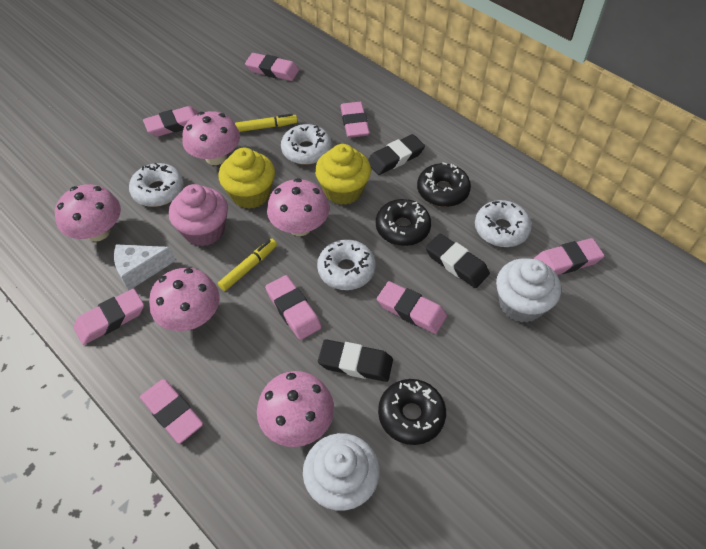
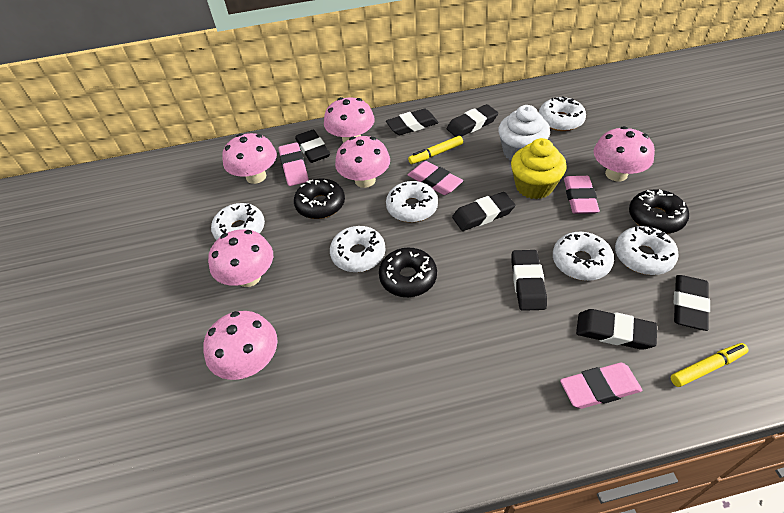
black eraser: [318,339,393,382] [368,134,425,175] [426,234,490,288] = 3 -> [295,130,330,163] [386,109,439,135] [447,104,498,137] [452,192,515,231] [511,250,547,311] [576,309,657,350] [674,275,710,331] = 7
pink cupcake: [169,184,228,247] = 1 -> none = 0
pink eraser: [74,288,144,345] [140,379,203,444] [143,106,199,137] [245,53,299,81] [265,275,321,340] [340,102,370,138] [377,281,447,334] [534,238,605,275] = 8 -> [278,142,309,186] [408,161,463,195] [560,363,642,409] [564,176,600,214] = 4
pink mushroom: [55,184,121,242] [149,268,220,331] [182,111,240,165] [257,371,334,447] [267,178,329,236] = 5 -> [203,311,278,380] [208,229,273,287] [222,133,277,184] [324,97,375,143] [335,136,390,188] [593,126,655,181] = 6
white cheese: [114,244,176,291] = 1 -> none = 0
white cupcake: [303,433,380,511] [496,258,561,323] = 2 -> [498,105,550,160] = 1
white donut: [129,163,184,207] [281,124,331,165] [317,239,376,290] [475,200,532,247] = 4 -> [211,203,265,240] [330,226,386,272] [386,181,438,222] [539,96,586,131] [553,232,614,281] [615,226,679,275] = 6
yellow cupcake: [218,148,275,209] [315,144,371,205] = 2 -> [511,138,567,199] = 1

